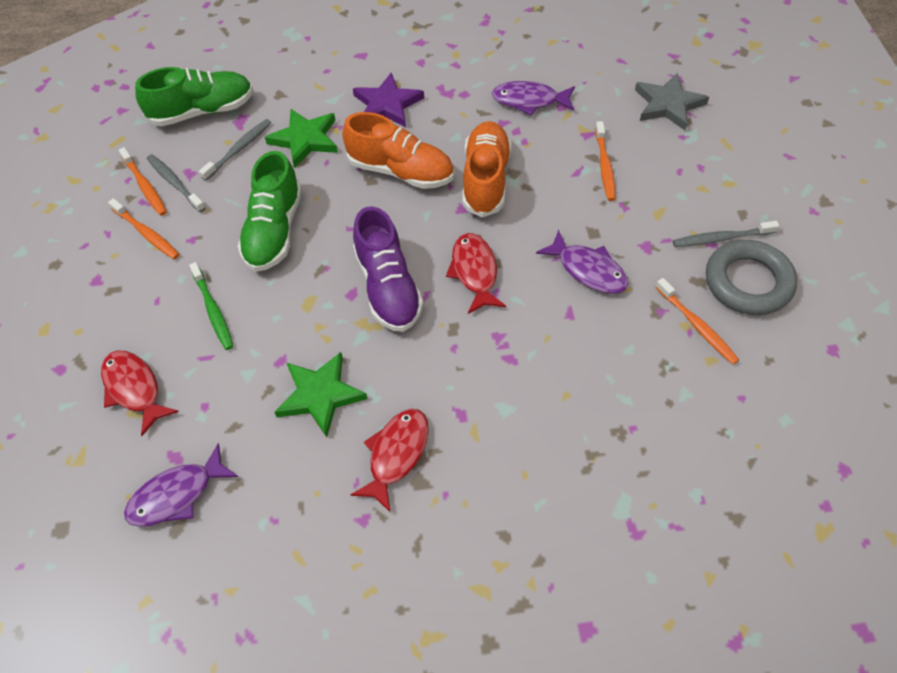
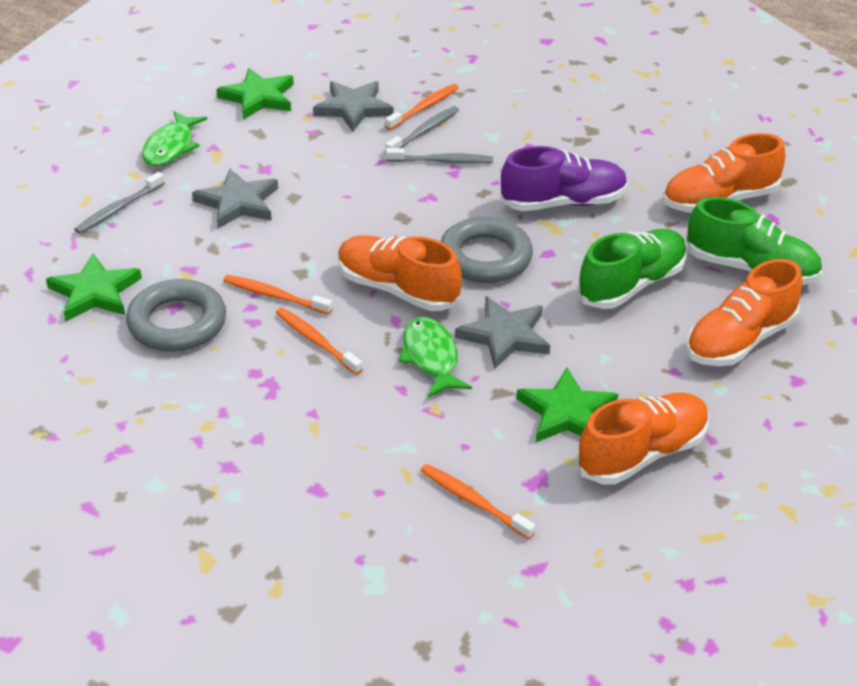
green fish: none = 0 -> [142,111,207,166] [399,317,472,398] = 2
green star: [265,109,338,168] [275,352,368,437] = 2 -> [46,254,142,321] [216,68,294,120] [516,368,618,442] = 3
green toothbrush: [189,262,234,350] = 1 -> none = 0
grey ring: [706,240,797,315] = 1 -> [126,279,226,352] [441,217,533,283] = 2
grey star: [635,73,709,130] = 1 -> [192,169,278,229] [313,81,393,132] [455,296,550,369] = 3
orange shoe: [342,112,454,189] [463,121,511,218] = 2 -> [338,236,462,311] [576,393,709,485] [663,133,785,213] [686,259,802,366] = 4
purple fish: [124,443,238,527] [492,81,575,116] [536,230,629,294] = 3 -> none = 0
purple star: [353,73,424,127] = 1 -> none = 0
red fish: [101,351,179,436] [350,409,429,513] [446,233,506,314] = 3 -> none = 0

